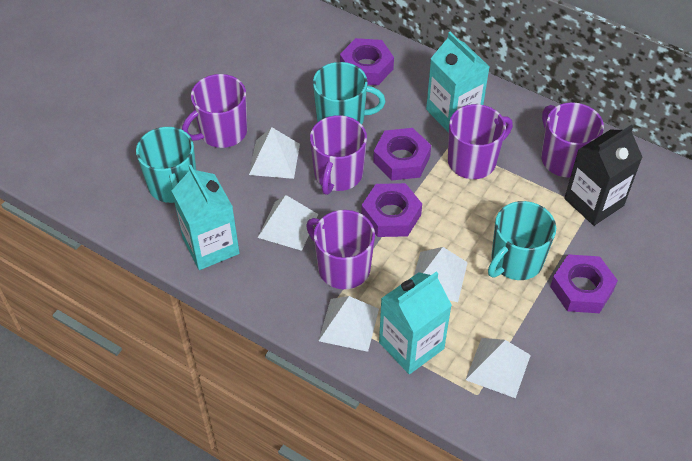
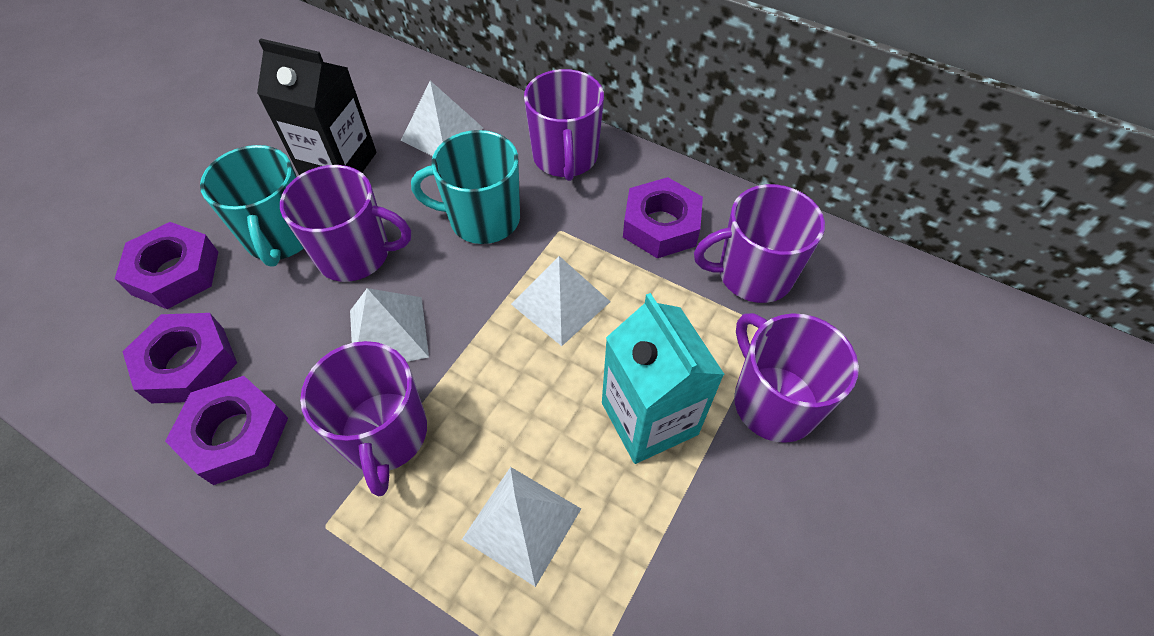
turquoise carton: [172,165,240,270] [379,271,452,374] [426,32,489,133] = 3 -> [602,293,725,464] = 1
turquoise mug: [136,127,196,203] [313,62,385,124] [488,201,556,280] = 3 -> [200,145,304,267] [411,130,520,244] = 2
white pyramid: [249,127,300,179] [257,195,319,251] [319,296,379,352] [414,247,468,302] [466,338,531,398] = 5 -> [350,288,429,362] [400,81,483,156] [462,467,581,587] [511,256,611,346] = 4

